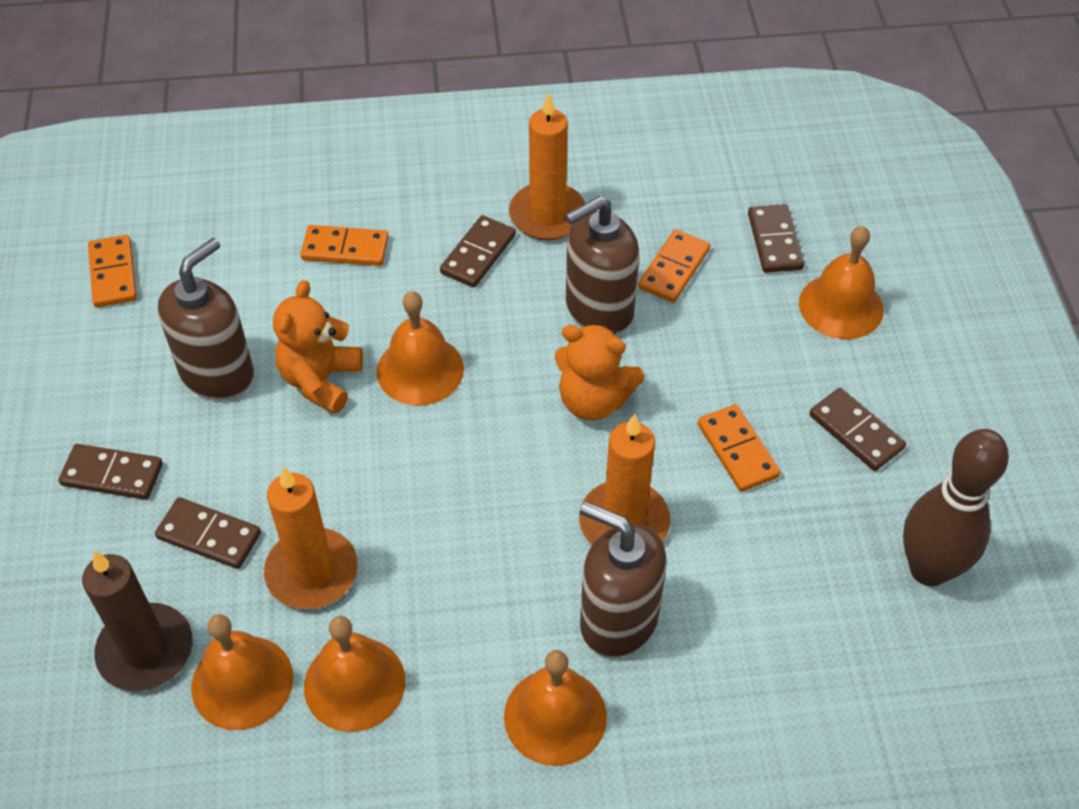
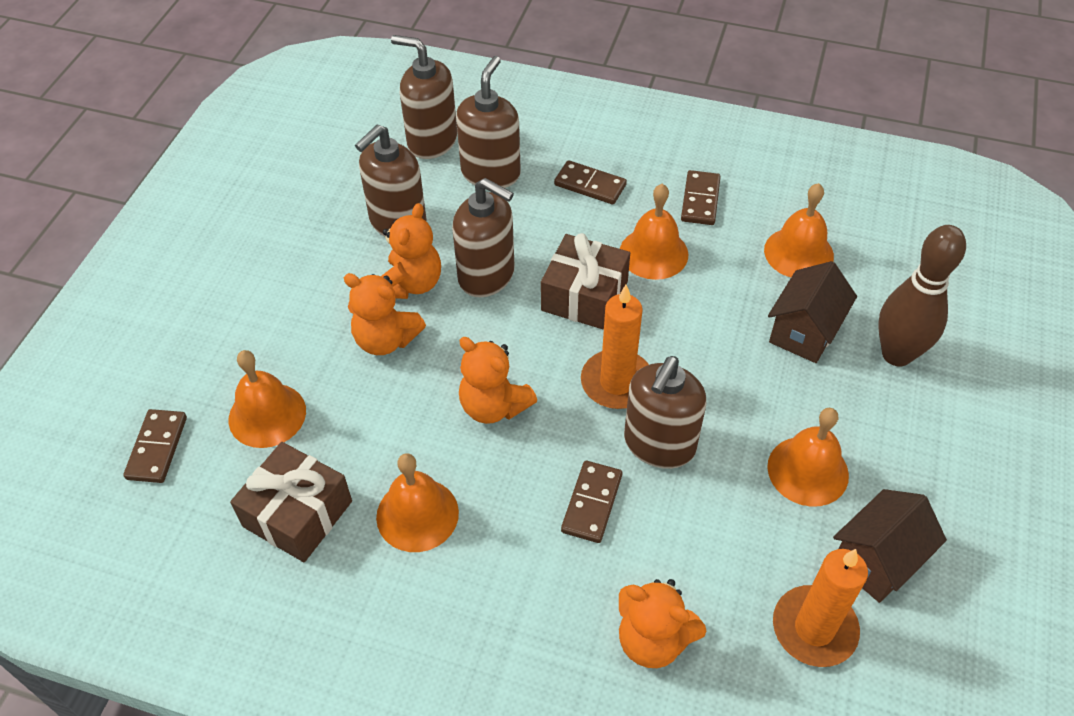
brown candle: [82,551,193,691] = 1 -> none = 0
brown domino: [59,444,163,500] [155,497,261,569] [440,215,516,288] [748,204,804,273] [809,388,906,471] = 5 -> [123,409,187,483] [554,160,627,204] [561,461,622,543] [681,170,721,225] = 4
brown gift: none = 0 -> [230,442,352,562] [541,233,630,330] = 2
brown house: none = 0 -> [768,261,857,363] [833,489,947,603] = 2
brown soap dispenser: [158,238,254,400] [565,196,640,335] [580,502,667,658] = 3 -> [355,125,427,237] [391,35,457,159] [452,178,515,297] [456,56,521,188] [624,356,706,469] = 5
orange candle: [264,467,358,610] [509,92,585,240] [579,414,670,545] = 3 -> [581,285,649,409] [773,549,868,667] = 2
orange domino: [88,235,137,308] [300,225,389,266] [638,229,710,303] [698,404,781,492] = 4 -> none = 0
orange teddy bear: [273,280,363,414] [555,324,644,421] = 2 -> [344,273,426,355] [381,203,441,299] [459,337,537,424] [619,579,707,668] = 4

